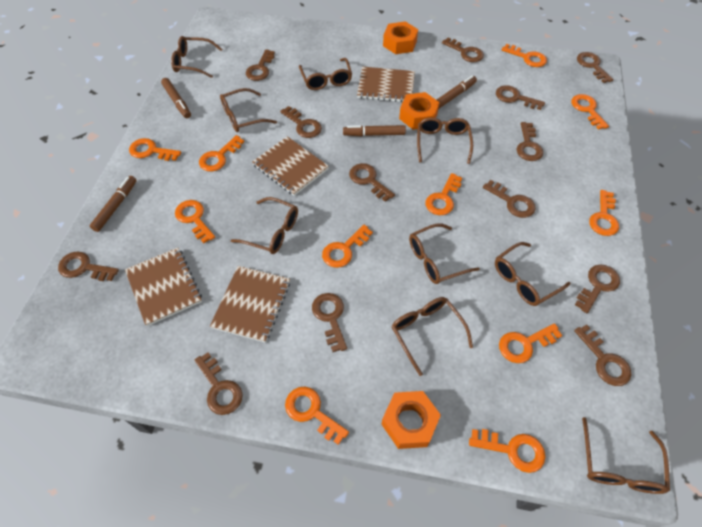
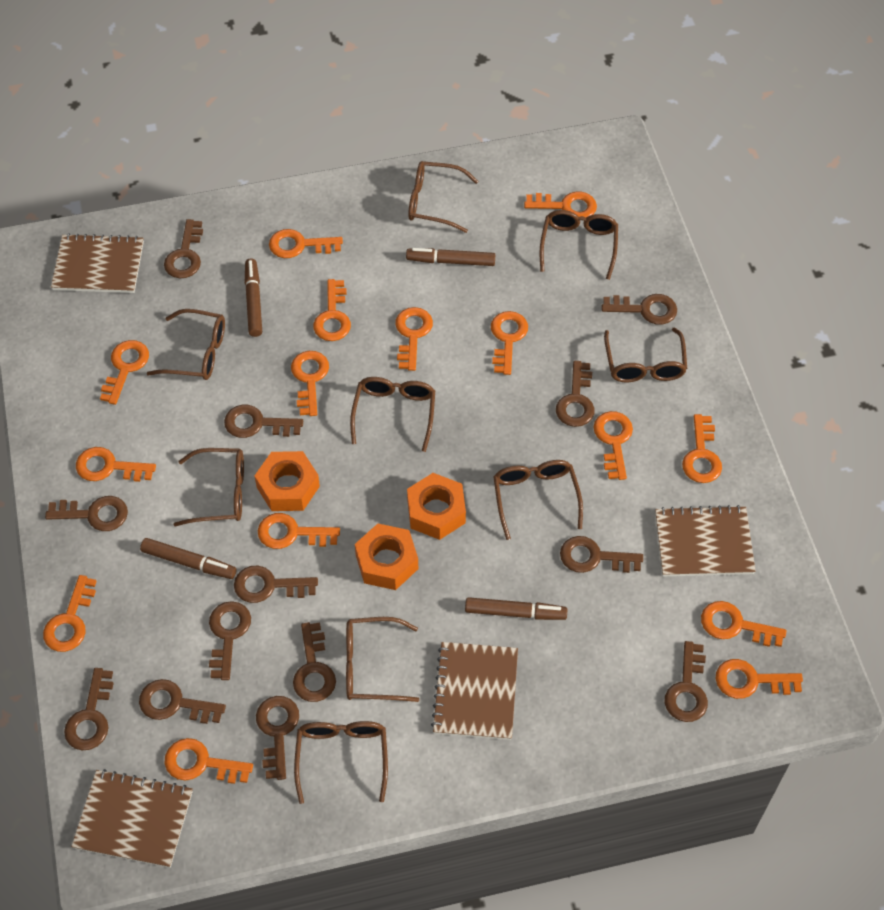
orange key: [129,138,181,161] [175,200,215,243] [199,135,244,171] [285,387,349,445] [322,225,373,268] [425,173,462,215] [469,429,545,473] [499,323,562,363] [502,44,547,67] [571,94,609,130] [589,190,619,236] = 11 -> [43,575,97,652] [76,447,156,482] [100,340,149,405] [164,738,253,784] [258,513,340,549] [269,229,343,258] [291,351,329,416] [313,279,351,341] [395,307,433,371] [491,311,528,375] [524,192,597,218] [593,411,633,480] [682,414,722,483] [701,601,786,647] [716,659,803,699] = 15

